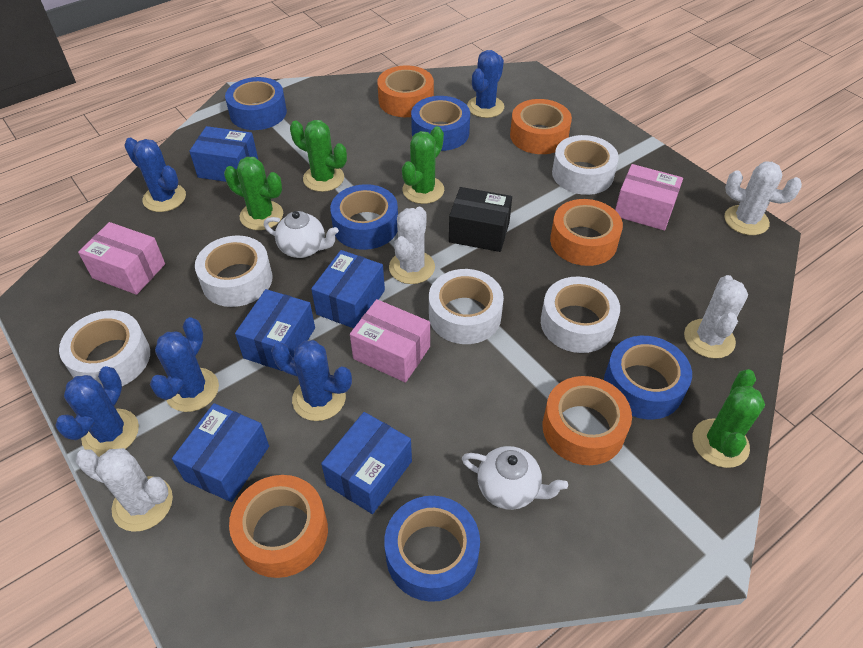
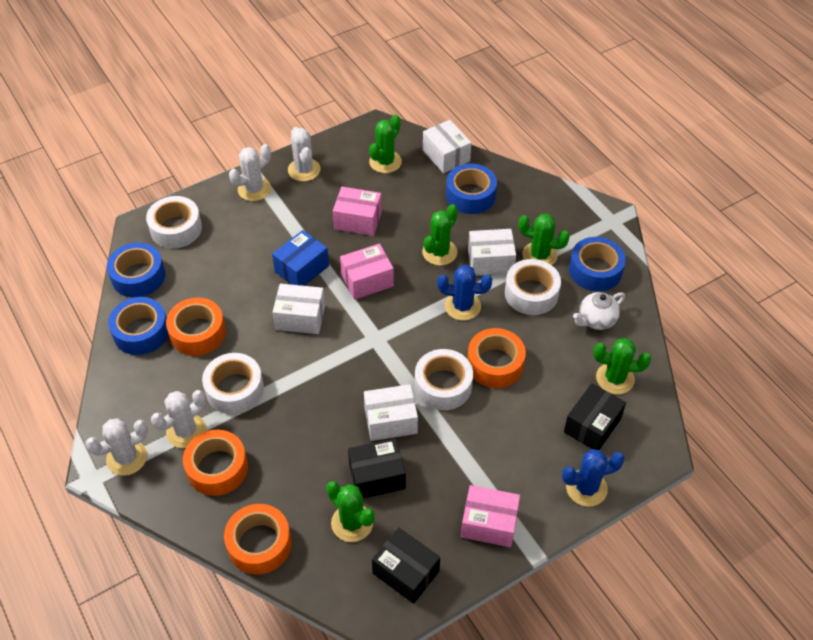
black box: [449,187,512,252] = 1 -> [348,438,406,498] [372,527,440,604] [564,383,626,450] = 3
blue box: [172,403,269,502] [189,126,258,182] [235,289,315,371] [311,250,385,328] [321,412,412,514] = 5 -> [272,230,329,286] = 1
blue cactus: [55,366,139,457] [124,138,186,212] [150,317,219,412] [271,340,352,421] [467,50,504,118] = 5 -> [437,265,492,321] [562,449,625,507] = 2
blue tape: [225,77,287,130] [330,184,398,250] [384,496,480,602] [411,96,470,151] [604,336,692,419] = 5 -> [107,243,165,298] [108,297,169,355] [446,164,497,214] [569,237,626,291] = 4
green cactus: [224,157,283,230] [290,120,347,192] [402,126,444,204] [692,369,765,468] = 4 -> [326,481,375,542] [369,115,402,173] [422,204,458,266] [518,214,570,265] [593,338,651,394] = 5
orange tape: [229,475,328,578] [377,65,434,117] [510,99,572,154] [543,376,632,465] [550,199,623,266] = 5 -> [166,298,226,356] [183,430,248,496] [224,504,292,575] [467,328,526,388] = 4
white box: none = 0 -> [273,284,325,334] [364,384,418,441] [423,120,471,173] [468,229,516,276] = 4
white tape: [59,310,150,387] [195,235,273,307] [429,269,504,344] [541,277,620,353] [552,135,619,195] = 5 -> [146,196,202,248] [202,353,264,414] [415,349,473,410] [505,259,561,315] = 4
white teapot: [264,211,339,258] [462,446,568,510] = 2 -> [573,292,625,330] = 1

